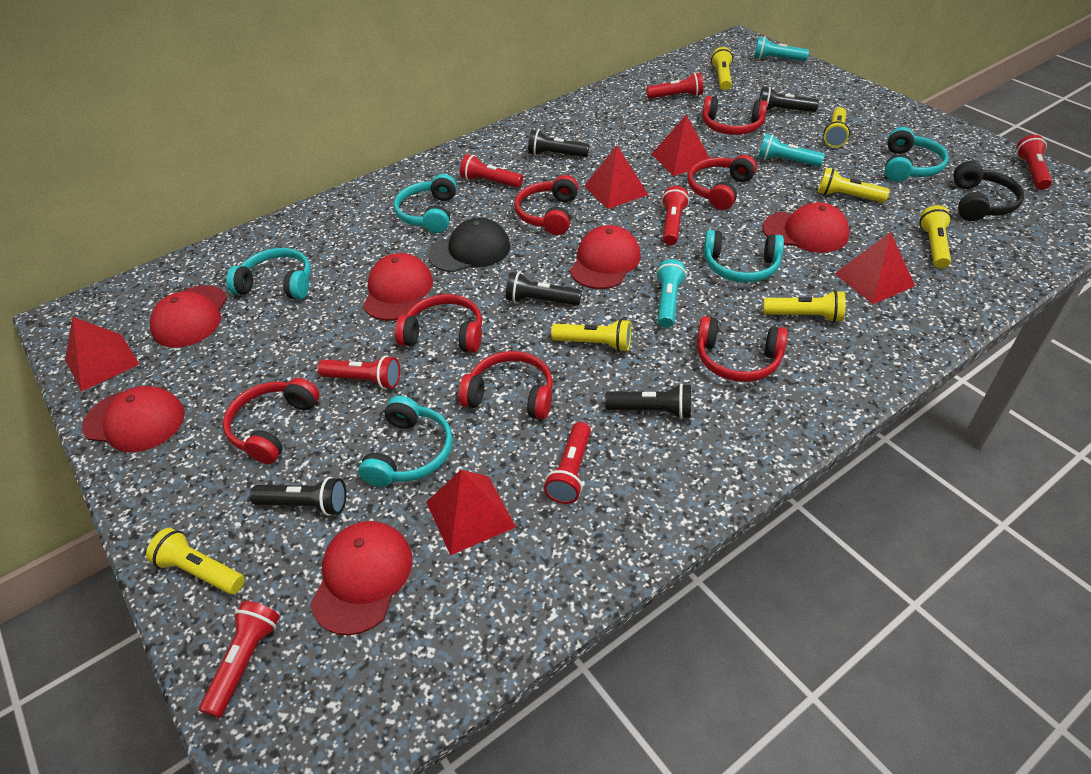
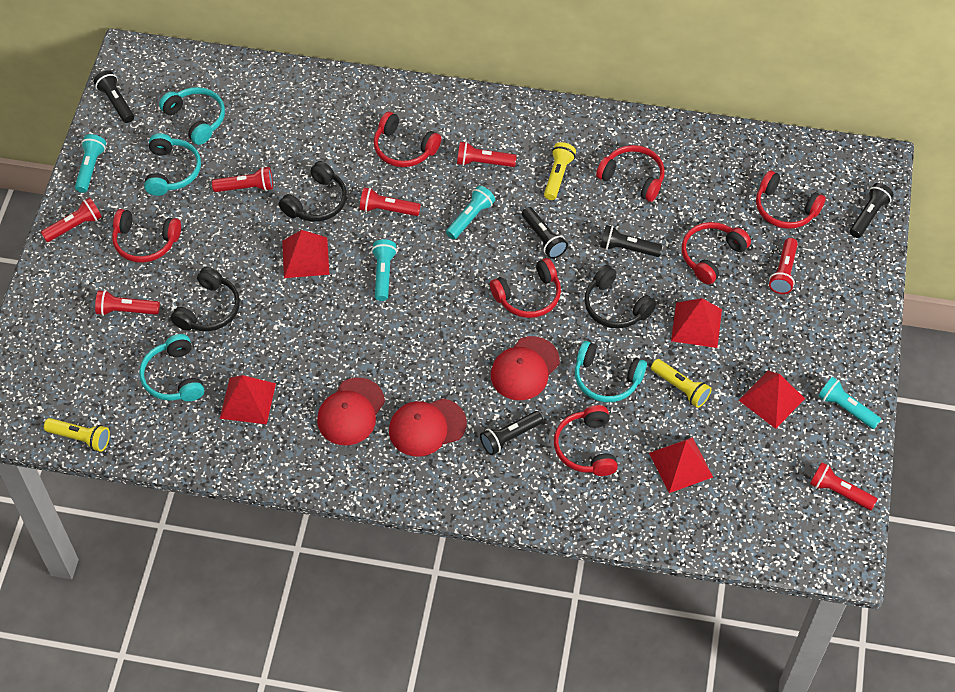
black cap: [428,218,510,272] = 1 -> none = 0
black headphones: [953,161,1024,221] = 1 -> [171,267,240,331] [279,161,347,222] [584,265,657,328] = 3
red cap: [82,386,185,452] [150,285,227,348] [310,521,413,635] [363,253,433,321] [570,225,641,289] [762,202,850,253] = 6 -> [317,377,385,446] [389,399,467,457] [491,336,560,400] = 3
turquoise flashlight: [656,259,687,328] [754,36,809,61] [758,134,825,167] = 3 -> [75,134,106,193] [372,239,397,301] [446,186,495,239] [818,377,881,429] = 4
turquoise headphones: [226,248,311,300] [358,396,453,487] [394,174,457,233] [703,230,784,282] [885,127,949,182] = 5 -> [139,334,204,401] [144,133,201,196] [159,87,225,145] [575,341,647,402] = 4
yellow flashlight: [146,528,244,594] [551,319,631,352] [711,47,733,90] [763,290,846,323] [818,168,890,203] [823,107,850,148] [919,205,952,269] = 7 -> [44,418,110,452] [544,142,576,200] [651,359,712,408] = 3

